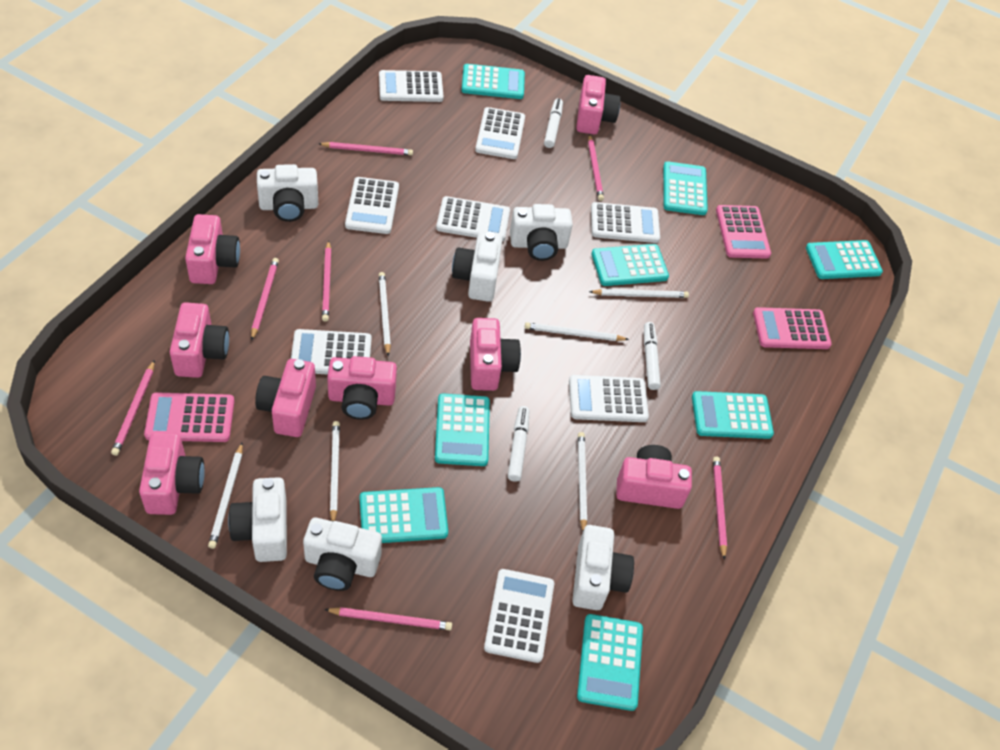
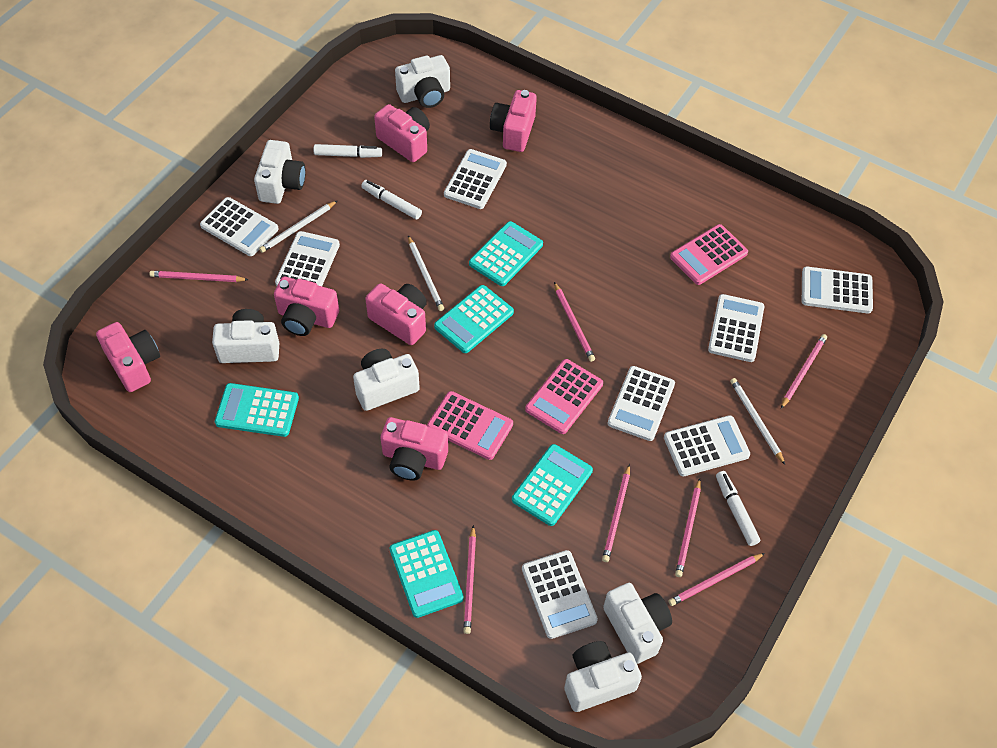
pink camera: [139,432,205,515] [170,302,229,378] [185,214,240,284] [255,359,316,437] [327,356,397,420] [470,318,521,391] [576,75,621,134] [616,445,692,509] = 8 -> [96,322,160,392] [274,277,339,336] [365,283,427,345] [374,104,430,162] [381,417,448,481] [490,90,537,152] = 6
turquoise calculator: [360,487,448,543] [435,394,490,466] [462,64,525,99] [577,614,643,711] [592,244,669,286] [663,161,708,215] [692,391,774,439] [806,240,883,279] = 8 -> [215,383,299,437] [390,530,464,618] [434,285,514,353] [469,221,543,286] [512,444,593,526] = 5
white pencil: [208,443,243,549] [330,421,340,521] [379,272,391,356] [525,322,629,341] [578,432,587,531] [589,289,689,298] = 6 -> [259,200,338,253] [408,236,444,311] [730,378,785,465] = 3

